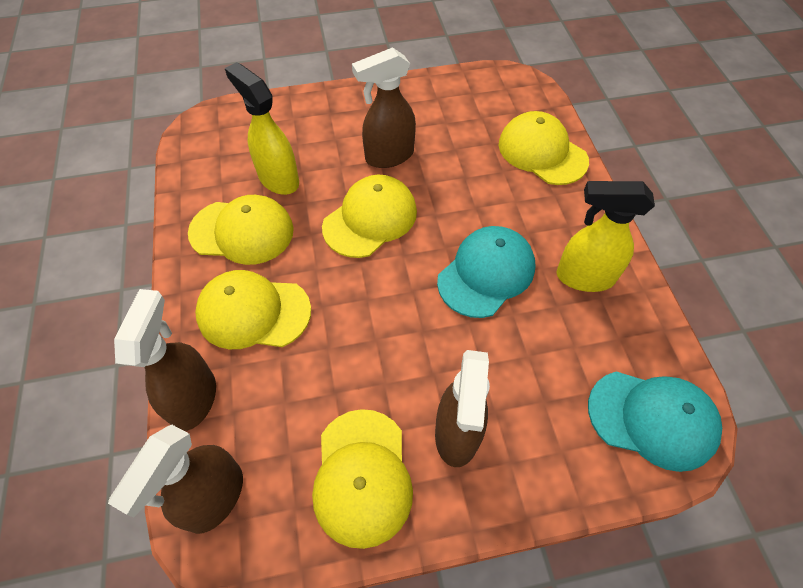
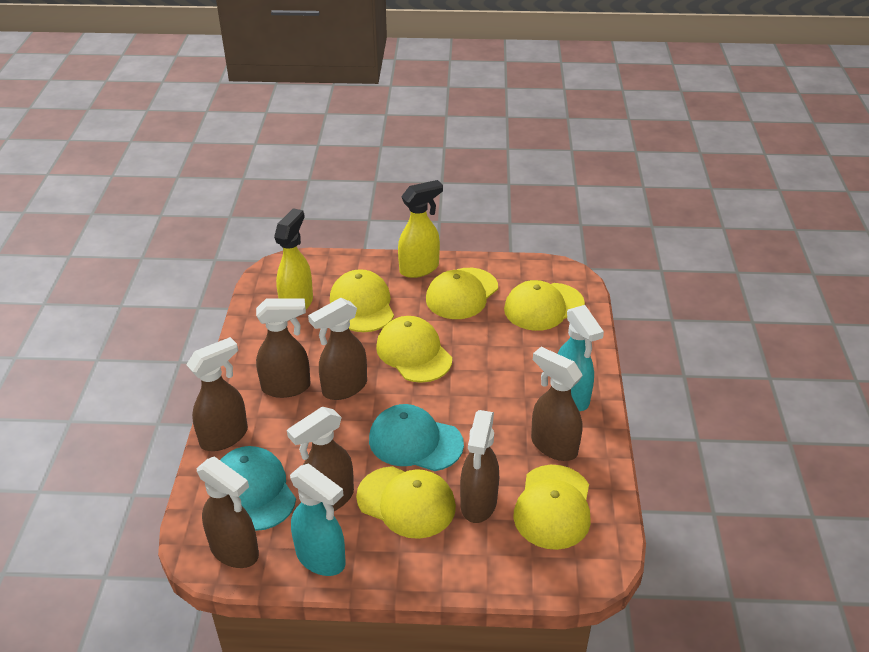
brown spray bottle: [108,425,243,534] [114,289,216,431] [352,47,416,168] [435,350,490,467] = 4 -> [186,337,248,451] [197,456,259,568] [256,298,311,398] [287,407,354,511] [308,298,367,400] [460,410,499,523] [531,347,583,461] = 7
turquoise spray bottle: none = 0 -> [290,463,346,576] [557,305,604,411] = 2
yellow cap: [188,195,294,265] [195,270,311,349] [312,409,413,549] [322,175,417,258] [499,111,589,185] = 5 -> [330,269,394,332] [356,466,456,539] [376,316,452,383] [426,268,498,319] [504,280,585,331] [514,465,591,550] = 6

